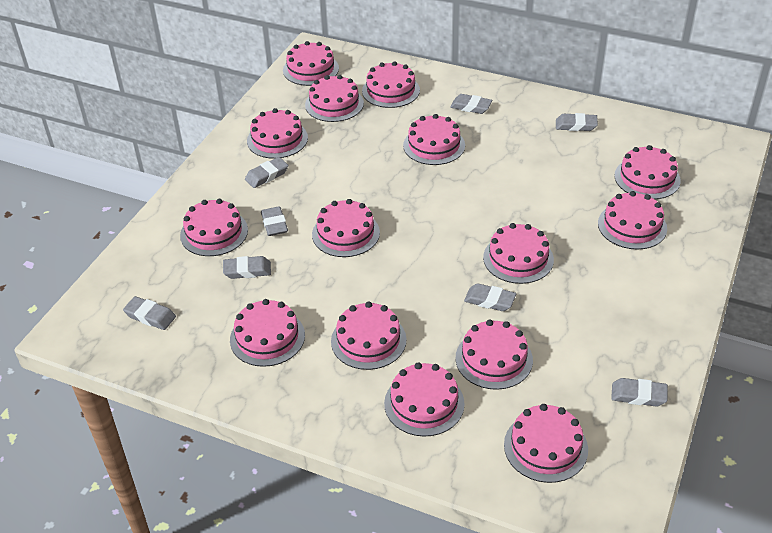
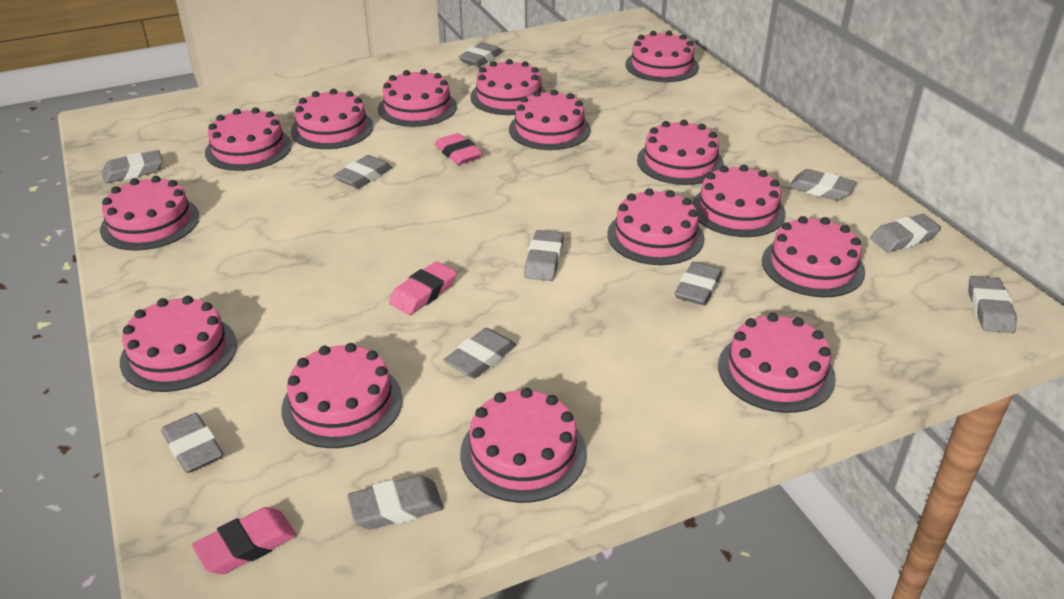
grey eraser: [123,296,176,330] [223,256,271,279] [245,157,288,188] [261,206,288,236] [450,94,492,114] [464,283,516,311] [556,113,598,131] [611,378,668,407] = 8 -> [102,150,163,183] [161,413,223,473] [333,155,392,189] [347,475,444,529] [443,328,516,378] [459,42,502,67] [524,230,564,281] [675,262,722,305] [789,169,856,200] [870,214,941,252] [968,277,1017,333] = 11
pink eraser: none = 0 -> [192,507,296,574] [389,261,457,315] [435,133,482,165] = 3

